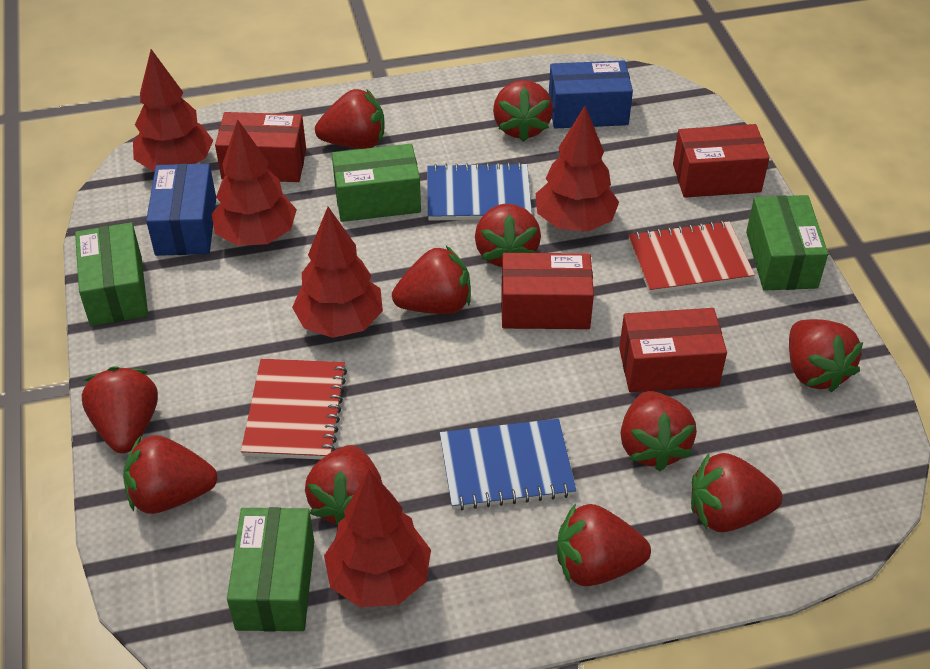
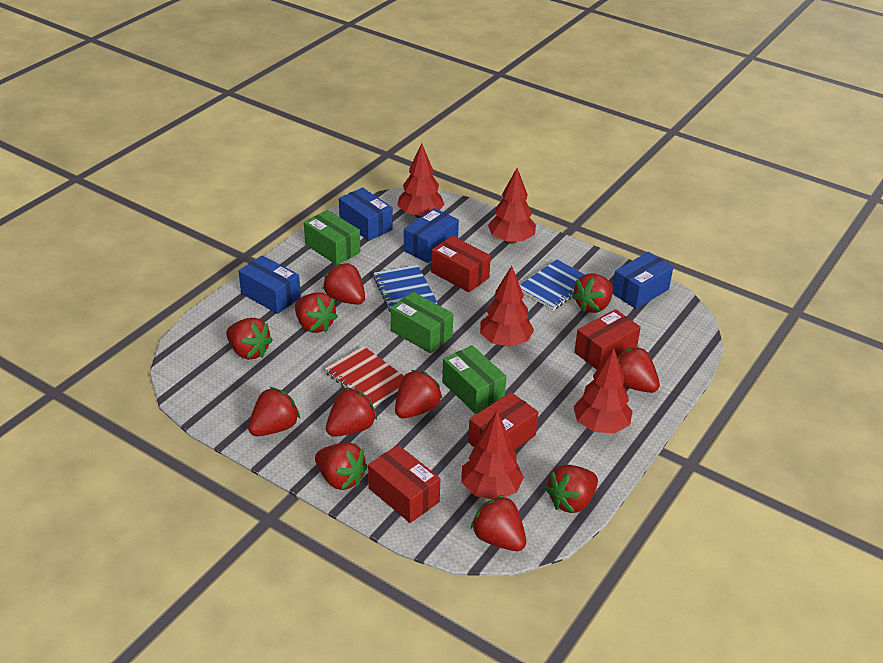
blue box: [146,163,216,256] [549,60,633,128] = 2 -> [238,255,301,314] [339,187,393,241] [404,208,459,263] [613,252,673,309] = 4
green box: [75,222,148,326] [227,507,314,631] [332,144,421,222] [746,195,828,291] = 4 -> [304,210,360,264] [390,292,453,353] [442,345,507,414] = 3
red notebook: [241,359,347,459] [628,221,755,294] = 2 -> [325,346,404,407] = 1

